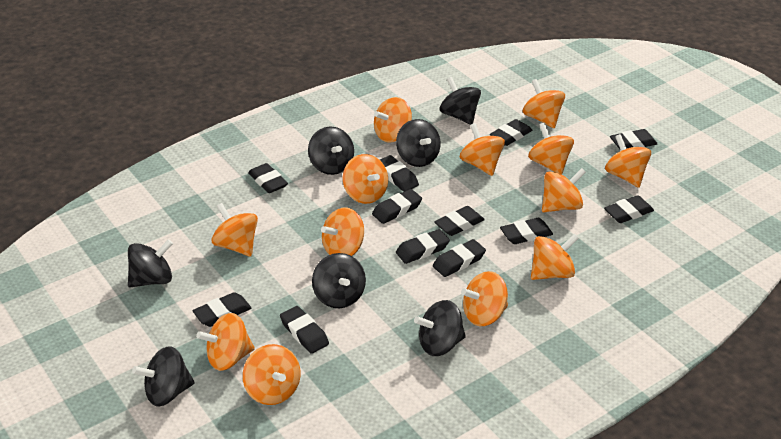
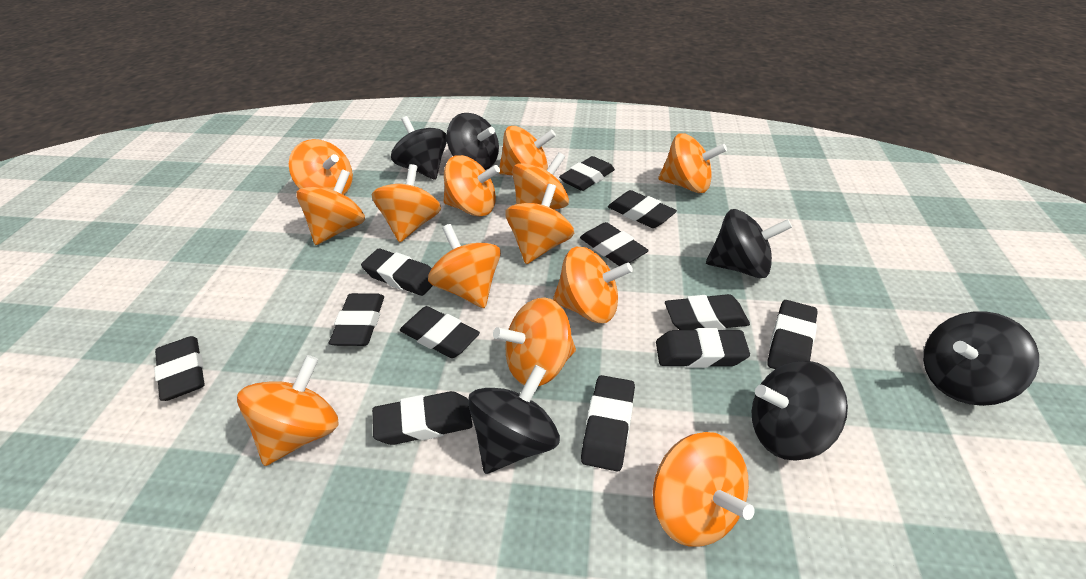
black spinning top: [128,239,173,288] [132,346,195,406] [308,127,354,175] [312,253,366,308] [396,119,441,167] [414,300,466,356] [440,77,481,125] = 7 -> [391,116,447,180] [446,113,499,170] [468,365,560,474] [706,209,792,278] [752,361,848,461] [923,311,1039,406] = 6

